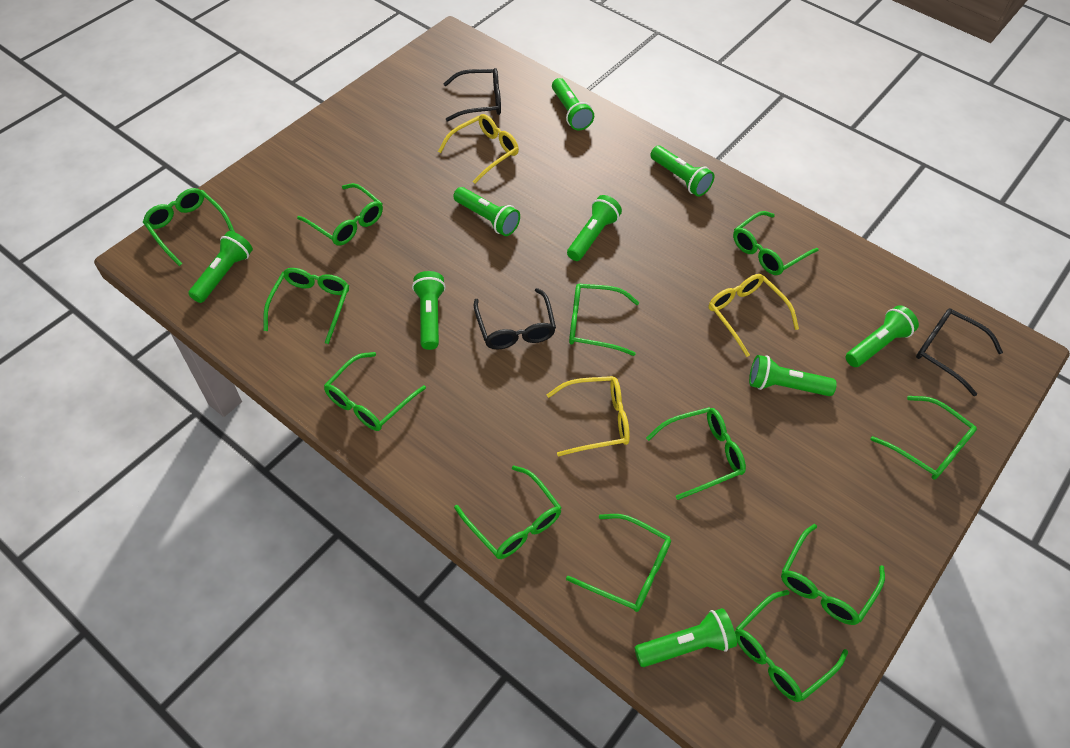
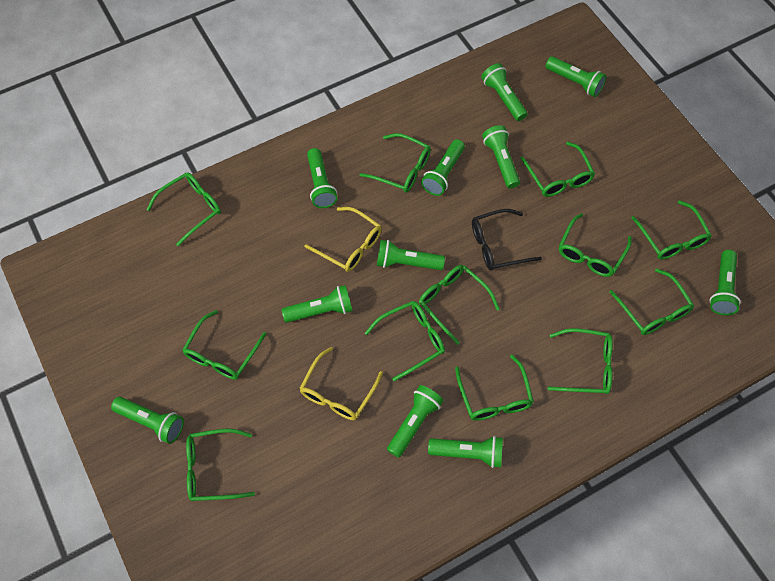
black glasses: [443,68,501,122] [474,288,556,349] [916,308,1003,396] = 3 -> [472,209,542,271] = 1
green flashlight: [188,231,253,303] [412,271,446,350] [453,187,520,236] [552,78,594,131] [567,195,622,261] [634,608,737,667] [650,146,714,197] [749,355,837,396] [846,305,919,367] = 9 -> [111,397,184,444] [282,285,353,323] [307,148,337,208] [377,240,445,270] [387,385,444,458] [421,139,465,196] [428,436,503,468] [481,63,528,121] [482,125,520,189] [545,56,606,97] [710,250,741,315] = 11
yellow glasses: [438,114,519,184] [546,376,630,457] [708,274,799,357] = 3 -> [299,347,383,420] [304,207,382,272] = 2

